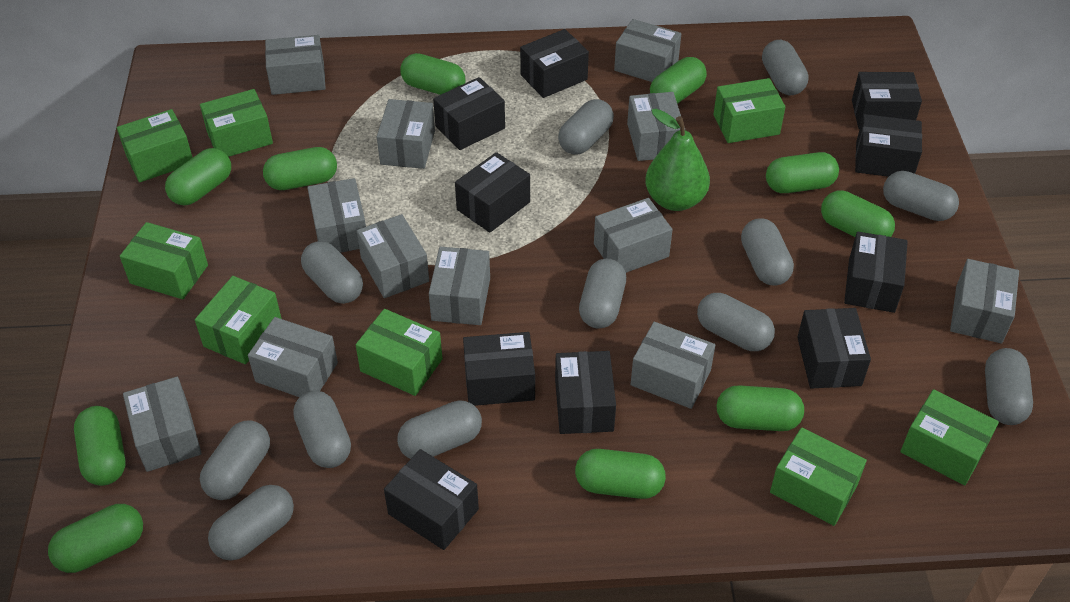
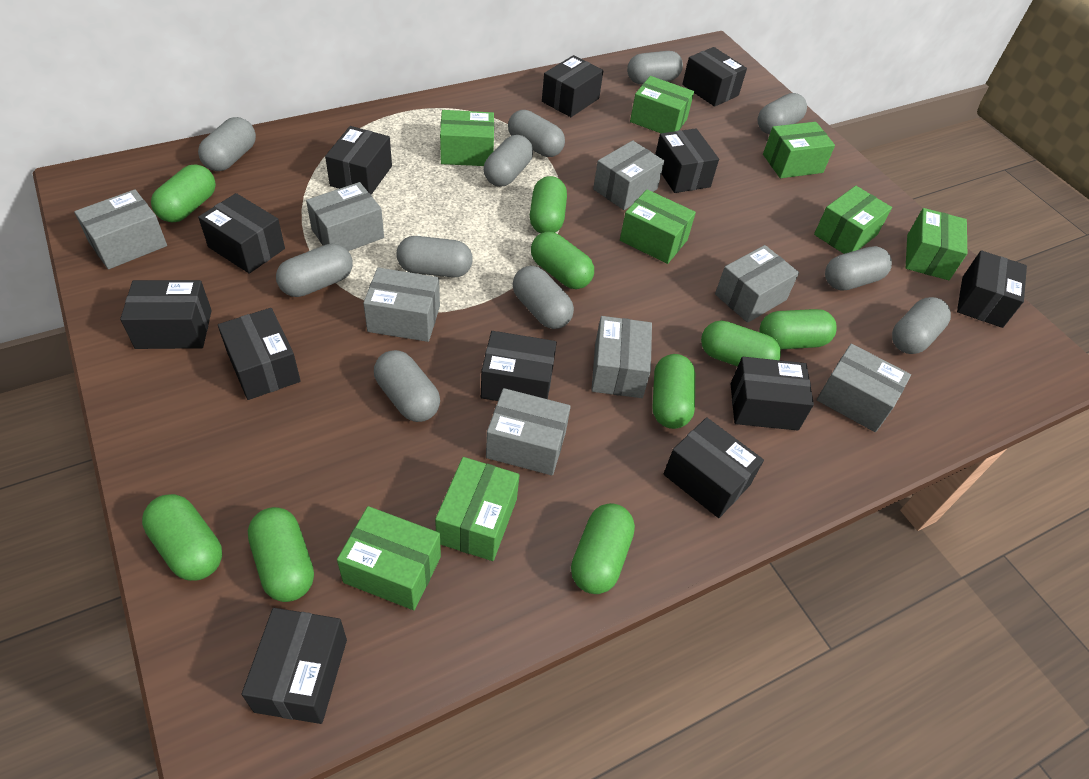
black box: [384,449,479,550] [433,77,505,150] [455,152,530,233] [463,332,535,406] [520,29,589,98] [555,351,616,434] [797,308,871,388] [844,232,908,313] [852,72,922,129] [855,114,922,177] = 10 -> [120,280,212,349] [198,193,285,274] [218,308,301,400] [241,608,347,724] [325,126,392,195] [481,331,557,401] [542,55,603,117] [655,128,719,193] [664,417,764,518] [682,47,747,107] [731,357,814,431] [957,250,1027,328] = 12
green capsule: [48,504,143,573] [74,406,126,486] [165,148,231,206] [263,147,337,190] [400,53,465,95] [575,449,666,499] [650,57,707,104] [716,385,804,431] [766,152,839,193] [821,190,895,237] = 10 -> [142,494,222,581] [151,164,216,223] [248,507,314,602] [530,176,567,233] [531,232,594,289] [571,503,635,594] [652,354,695,429] [701,321,781,367] [759,309,837,349] = 9
green pear: [645,109,710,211] = 1 -> none = 0
grey box: [123,377,202,472] [248,317,338,397] [265,35,326,95] [307,178,366,252] [357,214,429,298] [377,99,435,169] [429,247,490,325] [594,198,673,273] [614,19,681,82] [627,92,685,161] [631,322,715,409] [950,259,1019,343] = 12 -> [74,189,167,269] [306,182,384,251] [363,267,440,342] [486,388,571,476] [591,316,652,398] [593,140,664,210] [715,245,799,323] [817,343,911,432] = 8
grey capsule: [200,420,270,500] [208,485,294,561] [293,391,351,468] [301,241,363,304] [397,400,482,459] [558,99,614,155] [579,259,626,329] [697,293,775,351] [741,218,794,286] [762,40,809,95] [883,171,959,221] [985,348,1033,425] = 12 -> [198,117,256,171] [276,243,353,297] [374,350,440,422] [397,236,473,278] [484,135,533,187] [508,110,565,157] [512,266,574,329] [627,51,683,84] [757,93,807,134] [825,246,892,291] [892,297,951,354] = 11

